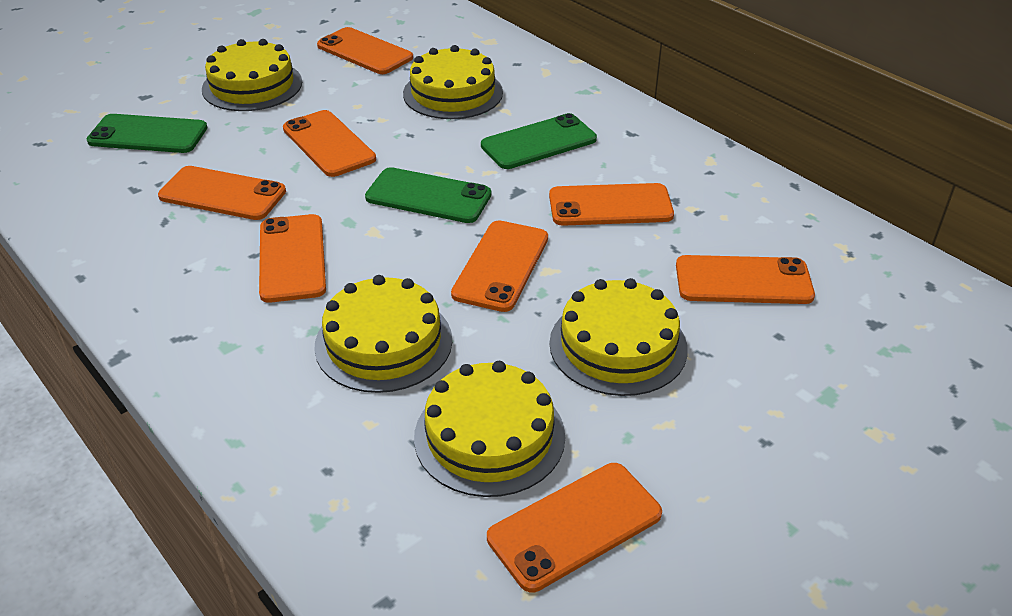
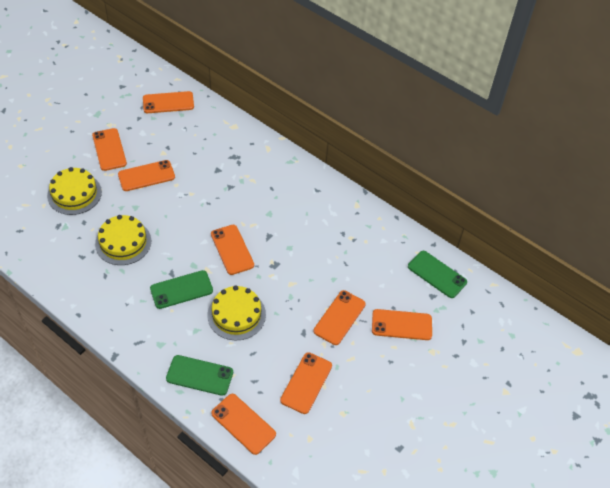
yellow cake: [202,39,302,111] [314,275,452,393] [403,45,503,119] [414,361,565,497] [549,278,688,396] = 5 -> [47,167,102,215] [95,215,151,265] [207,286,266,341] = 3

